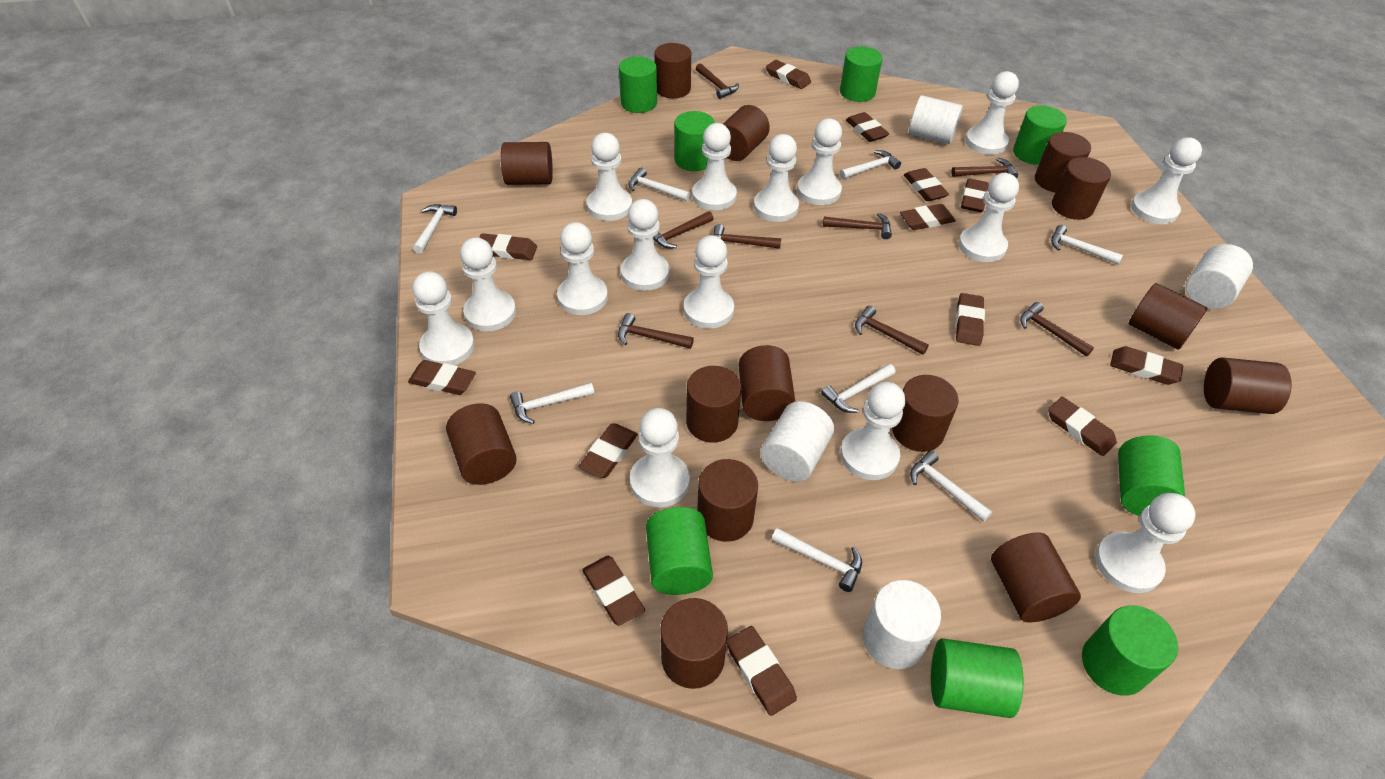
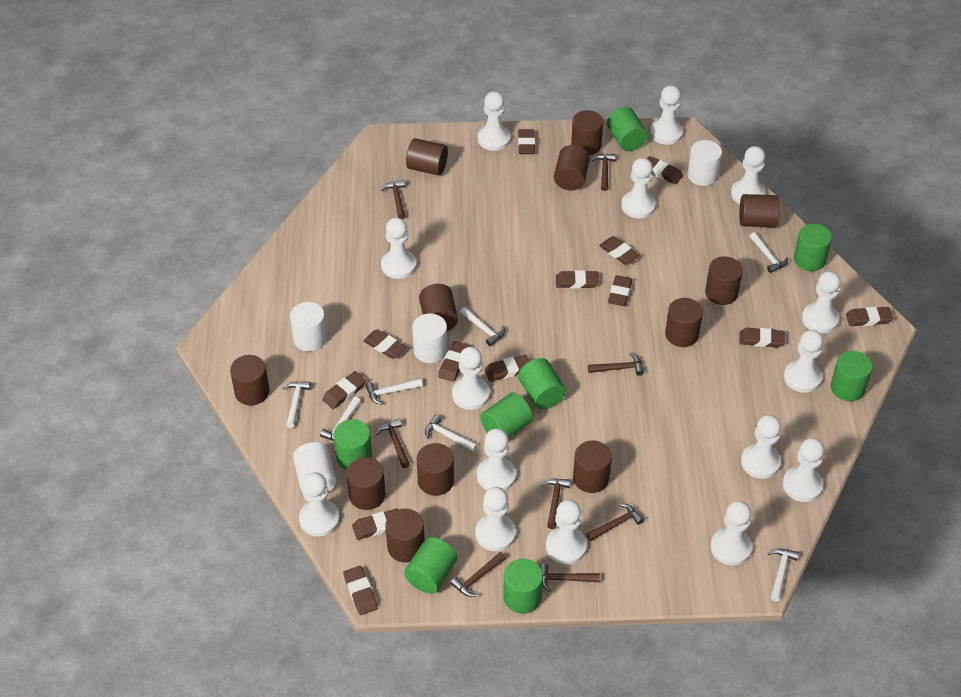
brown cylinder: [446,404,517,485] [501,142,553,185] [654,43,691,98] [660,598,728,689] [686,366,741,443] [697,459,758,542] [723,105,770,161] [738,345,795,421] [892,375,959,452] [991,532,1081,622] [1035,132,1091,192] [1052,157,1111,220] [1128,283,1208,350] [1204,357,1292,414] = 14 -> [230,355,270,405] [346,457,386,510] [386,509,425,562] [406,138,448,175] [417,443,454,496] [419,284,458,331] [554,145,590,191] [571,110,603,155] [573,441,612,493] [665,298,703,347] [705,256,743,305] [739,194,780,227] = 12
white hammer: [413,204,457,253] [510,382,594,424] [628,168,691,201] [771,528,862,592] [821,364,896,413] [840,150,901,179] [910,450,992,522] [1051,225,1123,264] = 8 -> [283,381,311,428] [320,397,361,441] [366,378,423,405] [425,415,478,452] [460,307,505,346] [749,232,788,273] [768,548,799,602] = 7

